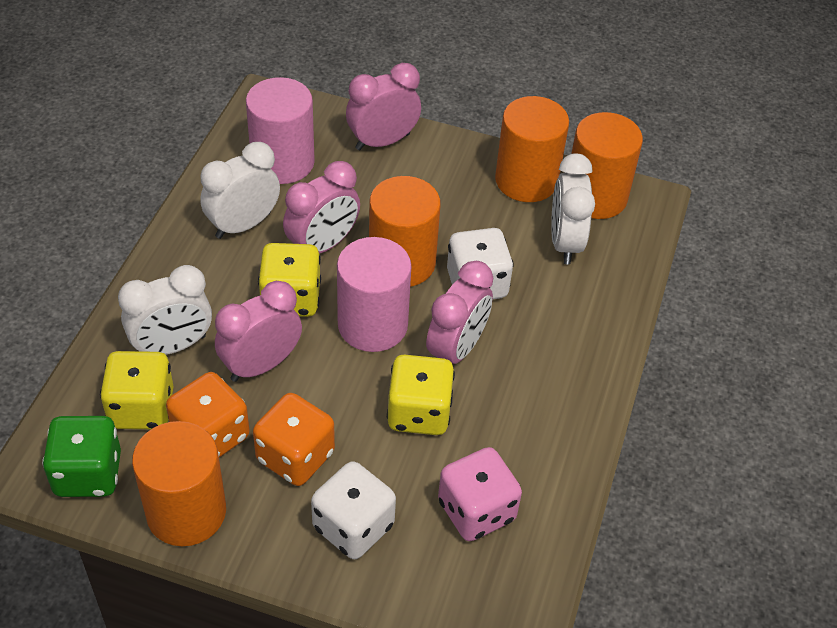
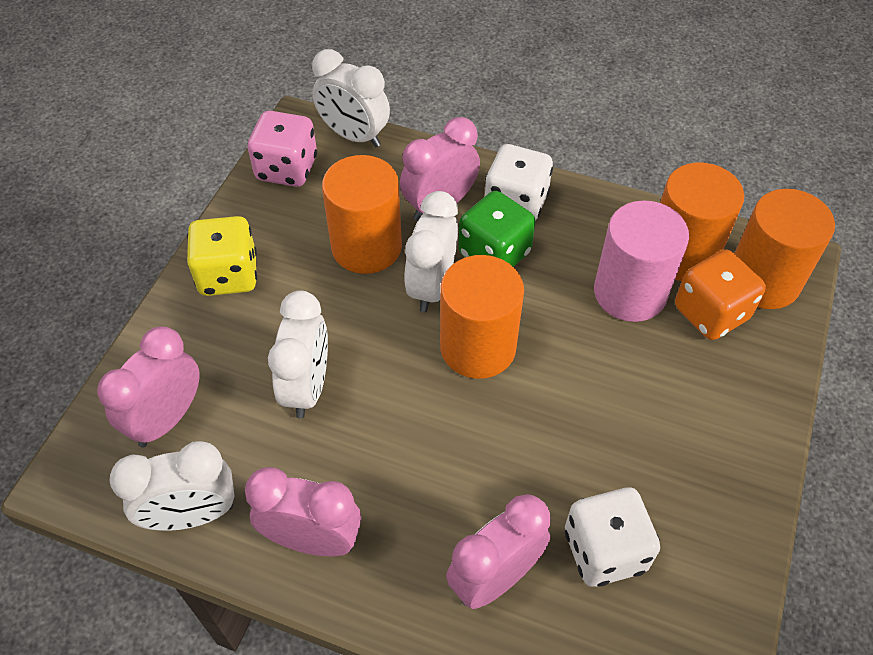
orange dice: [166,372,249,457] [253,393,335,486] = 2 -> [675,250,766,340] = 1
pink cylinder: [246,77,315,184] [337,237,411,352] = 2 -> [594,201,689,322] = 1
white clock: [118,265,212,355] [200,142,280,239] [551,153,595,264] = 3 -> [109,441,235,531] [268,290,328,419] [312,49,390,147] [404,191,458,312] = 4
yellow dice: [100,351,174,429] [258,243,321,317] [387,354,455,435] = 3 -> [187,216,257,296] = 1

